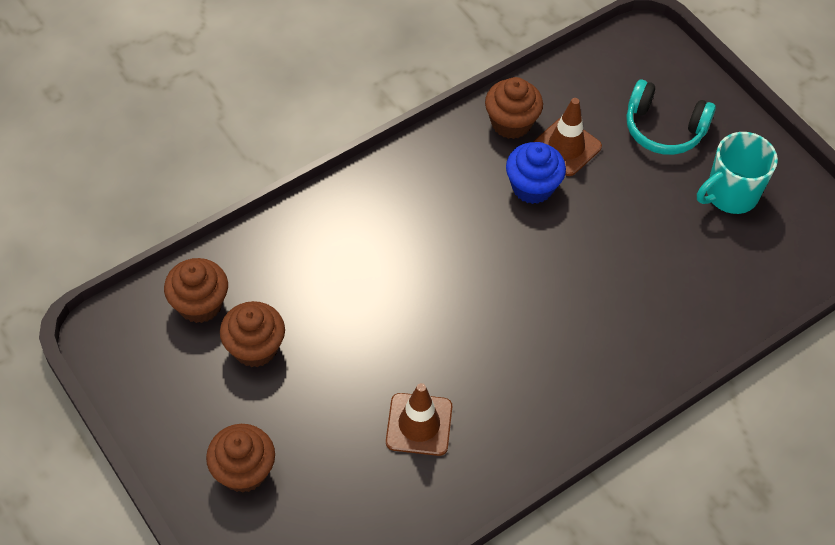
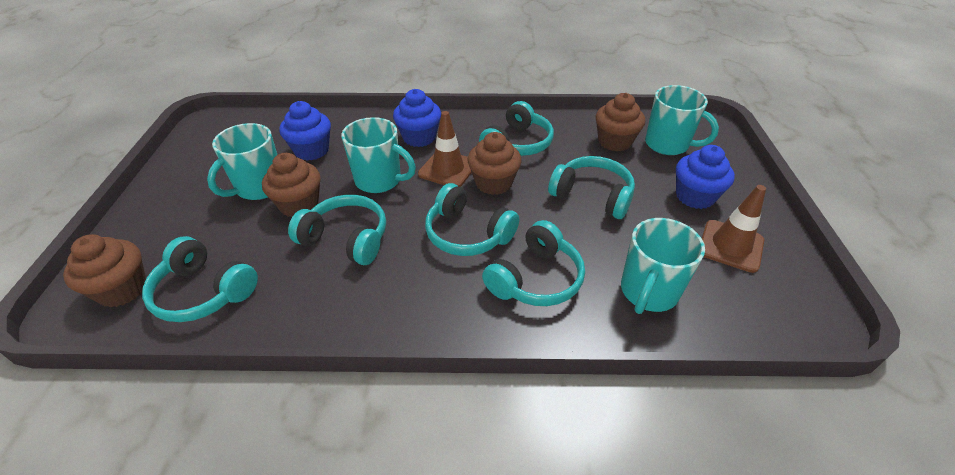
blue cupcake: [506,142,566,204] = 1 -> [279,101,331,161] [393,89,441,147] [676,145,735,209] = 3
turquoise headphones: [626,79,716,155] = 1 -> [142,236,258,322] [288,195,386,265] [425,183,519,256] [479,101,554,156] [482,220,585,306] [548,156,635,219] = 6
turquoise mug: [697,132,778,214] = 1 -> [207,123,277,200] [341,117,416,193] [621,218,705,314] [645,85,719,155] = 4

